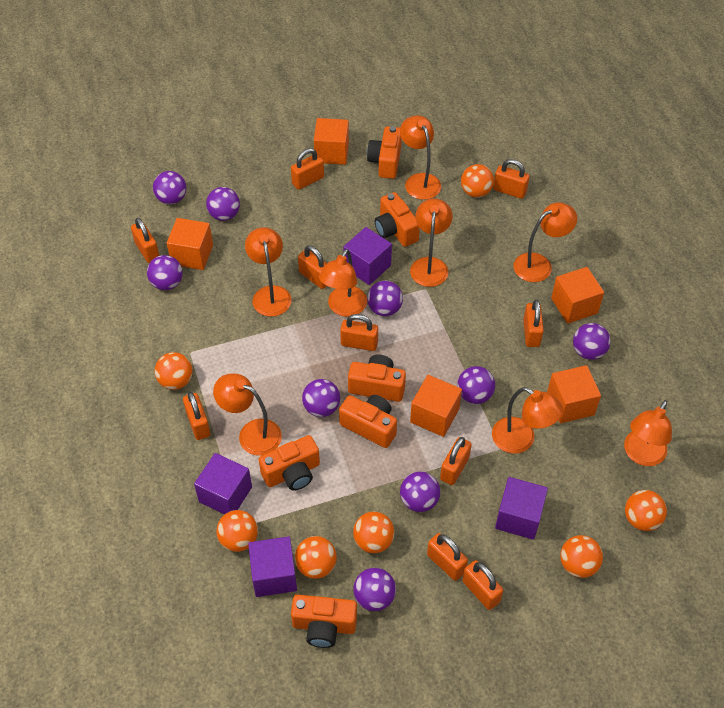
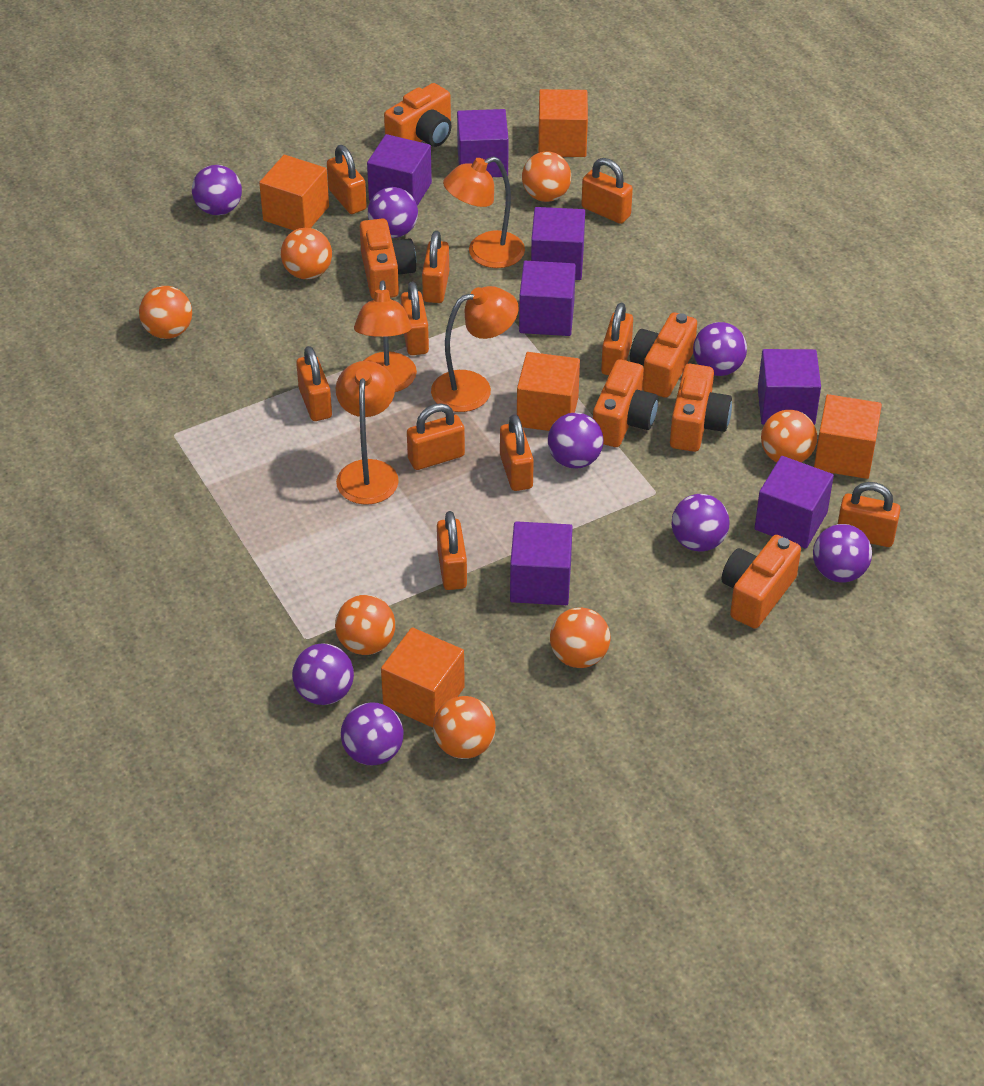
orange lamp: [213,374,282,456] [245,227,291,317] [319,249,367,317] [400,116,441,200] [410,198,453,287] [492,387,563,454] [513,202,577,282] [624,400,672,466] = 8 -> [336,361,399,505] [354,280,417,392] [431,286,519,412] [443,156,525,268] = 4
purple ball: [147,255,183,290] [153,171,186,204] [206,187,240,221] [302,379,340,417] [353,568,396,611] [367,281,403,316] [400,472,440,512] [457,366,495,404] [573,323,611,360] = 9 -> [192,165,242,215] [292,643,354,705] [341,702,403,766] [368,187,418,238] [548,413,603,468] [672,494,730,552] [693,322,747,376] [813,524,872,583] = 8
purple cube: [194,453,252,515] [248,536,297,597] [343,227,392,285] [495,477,548,540] = 4 -> [367,134,432,206] [457,109,509,177] [510,521,573,605] [519,261,576,336] [531,207,585,280] [755,456,834,549] [758,349,821,425] = 7

